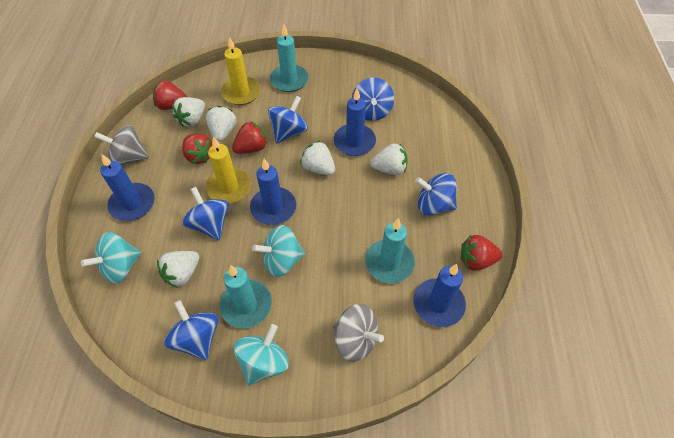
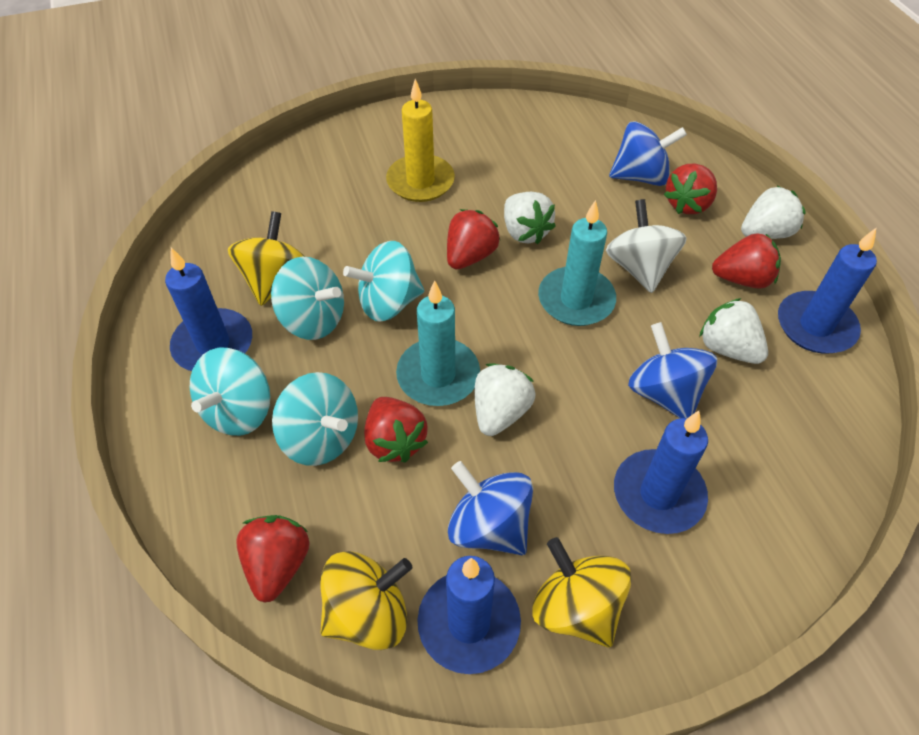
blue spinning top: [164,300,218,360] [182,187,229,240] [268,95,308,143] [352,77,394,121] [415,173,457,216] = 5 -> [448,461,533,555] [609,121,687,186] [628,322,717,418] = 3
grey spinning top: [94,125,149,165] [333,304,384,362] = 2 -> none = 0
red strawberry: [153,81,187,110] [182,133,212,164] [232,121,268,154] [461,235,503,271] = 4 -> [236,515,310,603] [364,397,428,463] [447,209,500,269] [664,163,717,214] [712,233,781,289] = 5
turquoise candle: [219,265,272,328] [270,24,309,92] [365,218,415,283] = 3 -> [396,280,480,406] [538,200,616,326] = 2
turquoise spinning top: [81,232,141,284] [234,324,289,386] [252,225,305,277] = 3 -> [190,348,270,436] [271,257,344,340] [272,372,358,466] [343,241,424,322] = 4
white spinning top: none = 0 -> [606,199,687,293] = 1
white strawberry: [157,251,199,288] [172,97,205,126] [206,106,236,142] [300,141,335,175] [370,143,408,175] = 5 -> [475,363,535,436] [504,192,556,244] [699,298,768,364] [741,186,806,239] = 4
yellow candle: [206,136,251,204] [221,37,261,105] = 2 -> [386,79,455,202] = 1
yellow spinning top: none = 0 -> [228,211,305,306] [320,551,412,650] [533,537,632,647] = 3

